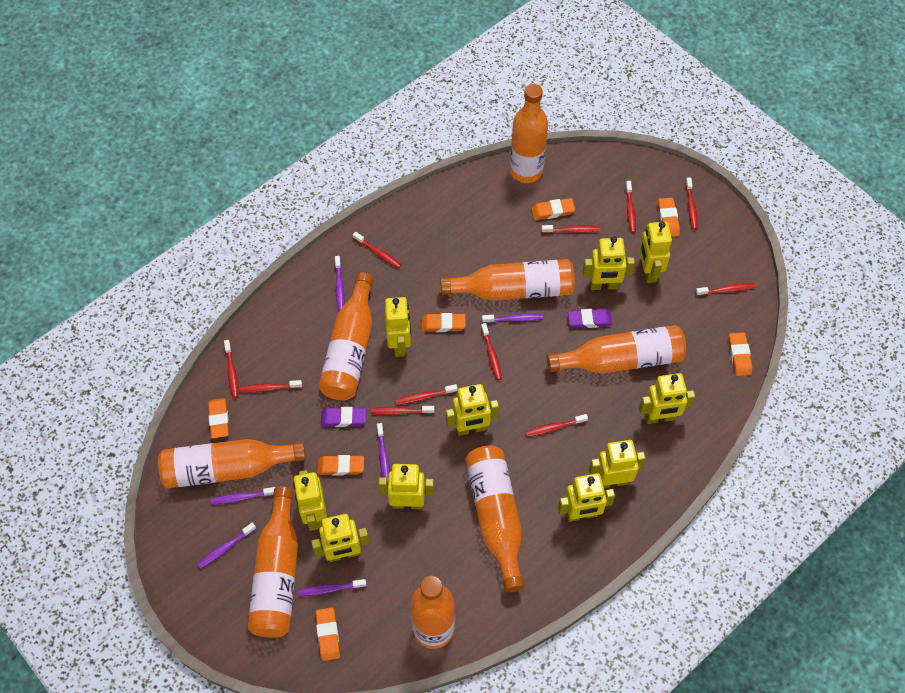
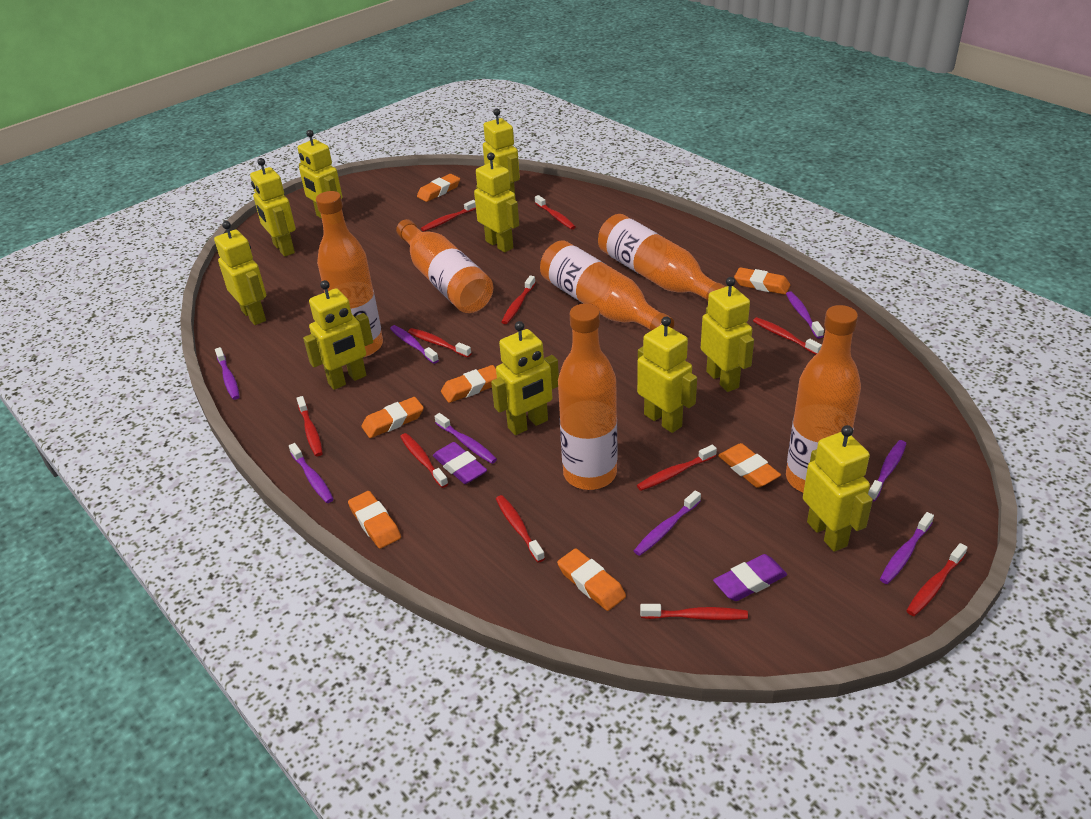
orange bottle: [158,439,306,488] [248,486,298,638] [319,272,374,400] [411,576,455,649] [440,259,575,301] [466,446,524,592] [510,84,548,183] [547,325,686,373] = 8 -> [316,191,383,357] [396,219,493,313] [540,240,674,331] [558,304,618,490] [598,214,726,301] [786,305,861,493] = 6
purple toothbrush: [197,522,256,569] [211,487,276,505] [298,579,366,596] [335,256,345,311] [377,423,390,481] [482,313,543,323] = 6 -> [215,347,240,400] [289,443,334,503] [390,325,439,364] [435,413,497,464] [634,490,701,556] [786,291,824,339] [868,440,906,501] [880,512,934,584] = 8

